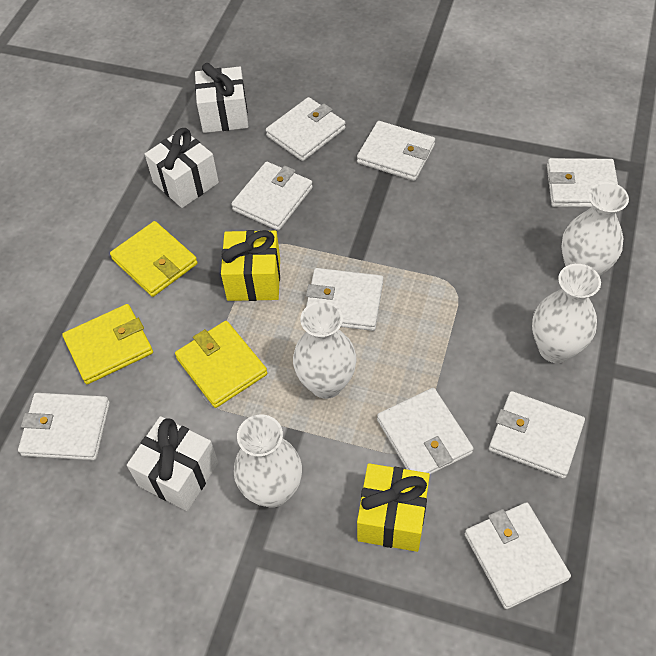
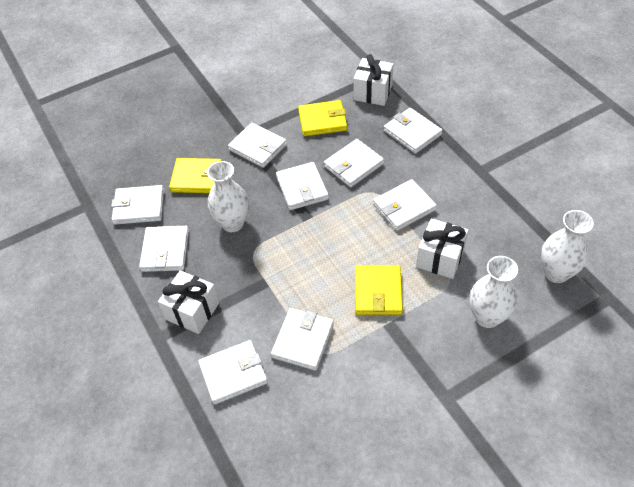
white vase: [234,415,302,508] [293,301,357,399] [532,264,601,363] [561,182,629,276] = 4 -> [207,161,249,232] [469,256,518,328] [541,210,594,283] = 3
yellow gift: [221,230,280,301] [357,463,430,552] = 2 -> none = 0

